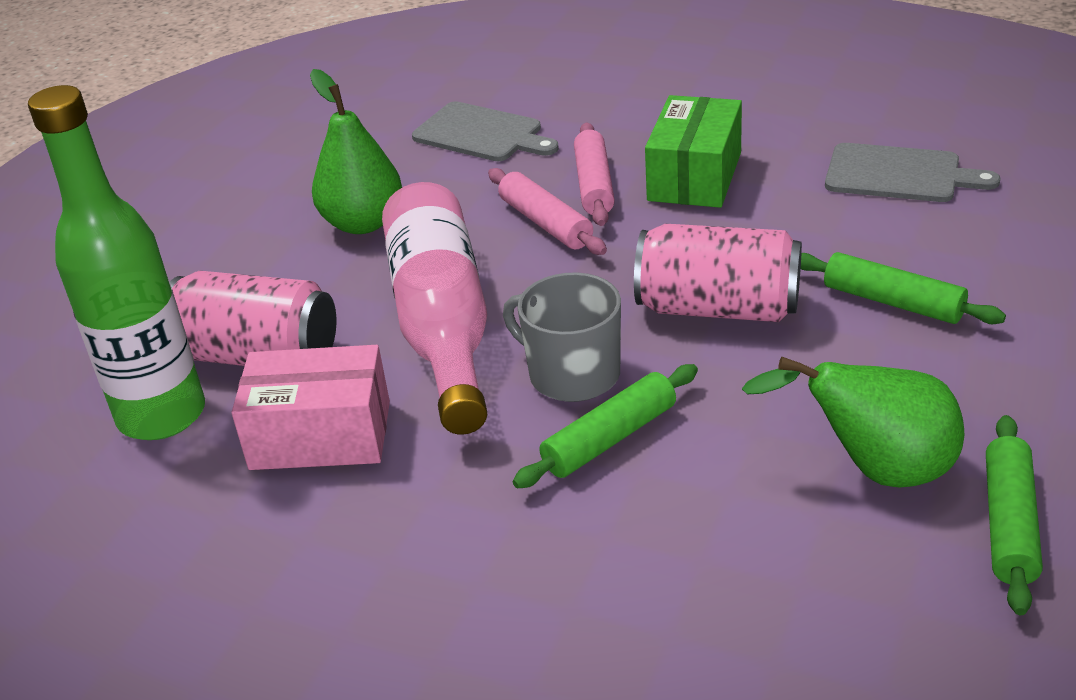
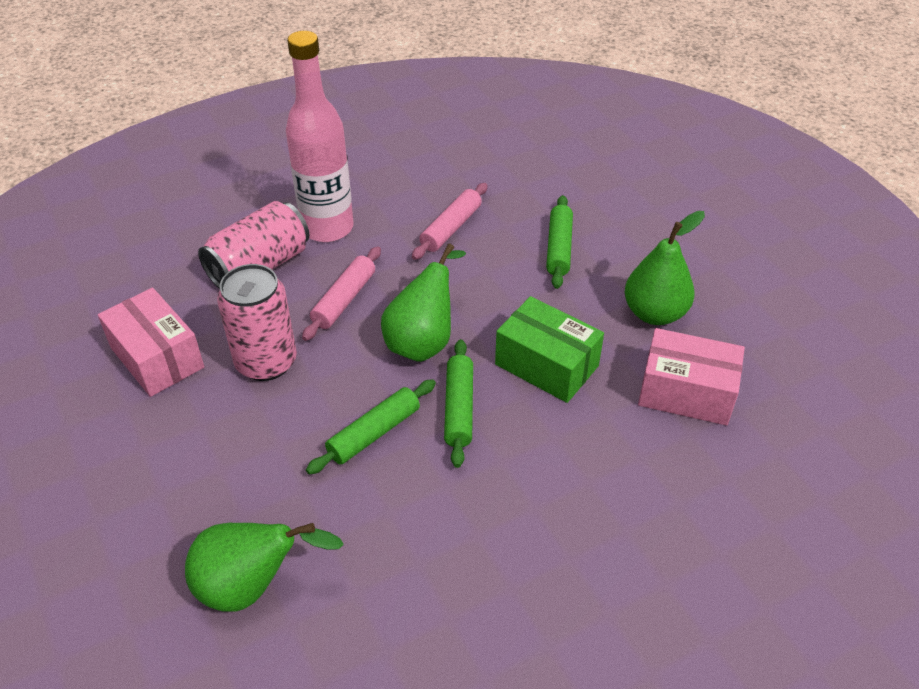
green bottle: [28,85,205,440] = 1 -> none = 0
green pear: [310,69,402,234] [742,357,964,487] = 2 -> [185,523,344,612] [381,244,466,362] [625,211,705,325] = 3
grey cutting board: [412,101,559,161] [825,143,1000,202] = 2 -> none = 0
grey mug: [503,272,621,402] = 1 -> none = 0
pink box: [231,345,390,470] = 1 -> [98,287,204,397] [638,328,745,426] = 2

